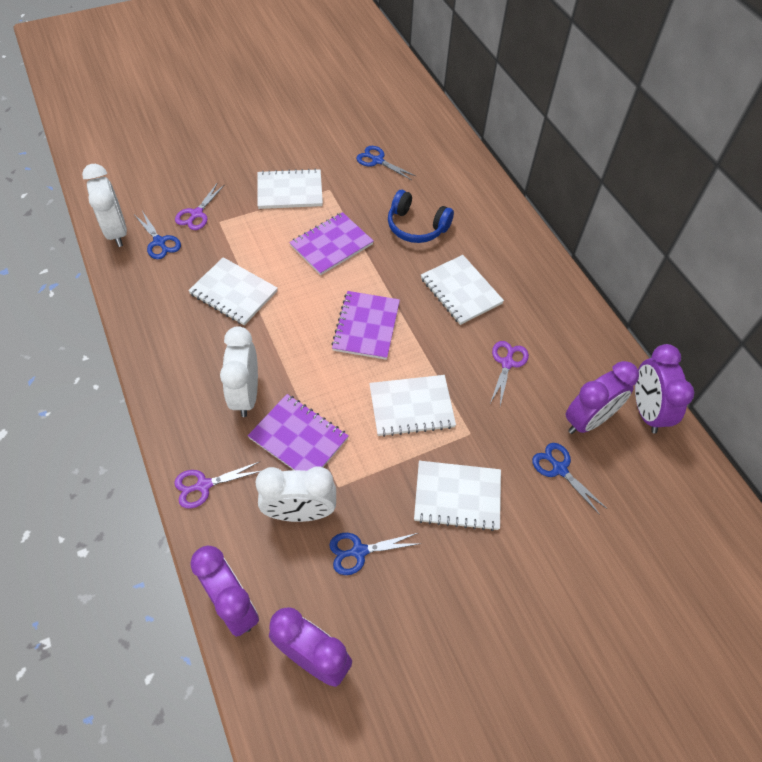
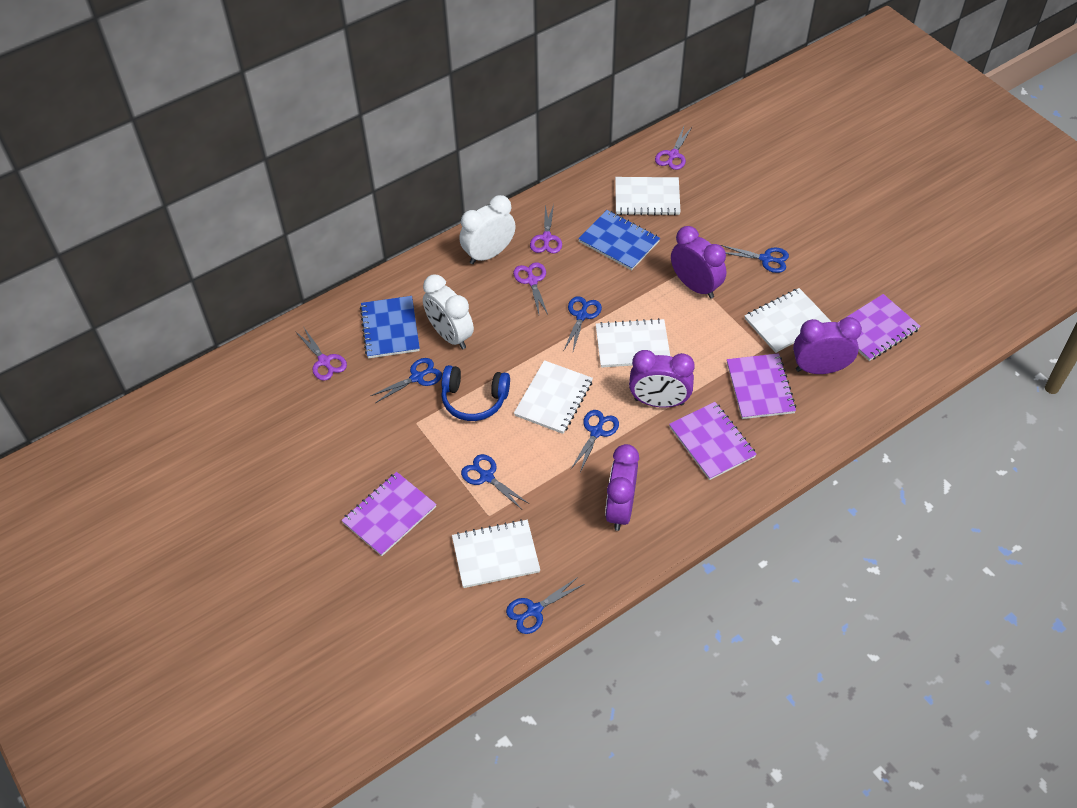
blue notebook: none = 0 -> [360,296,420,358] [578,210,660,270] = 2
blue scissors: [135,211,181,259] [329,533,421,575] [356,146,416,180] [532,443,607,515] = 4 -> [371,358,442,403] [461,454,529,509] [506,577,585,634] [564,296,602,351] [571,410,619,473] [721,245,789,273] = 6
purple notebook: [248,394,349,471] [289,212,374,275] [331,291,400,360] = 3 -> [341,472,437,556] [669,402,757,480] [727,353,796,419] [838,294,920,361] = 4
purple scissors: [174,462,261,509] [175,182,224,230] [490,341,529,406] = 3 -> [296,328,347,381] [513,262,548,315] [530,204,562,254] [655,127,692,170] = 4
white clock: [82,164,127,247] [220,326,258,417] [256,466,336,522] = 3 -> [423,274,474,349] [459,195,516,264] = 2

